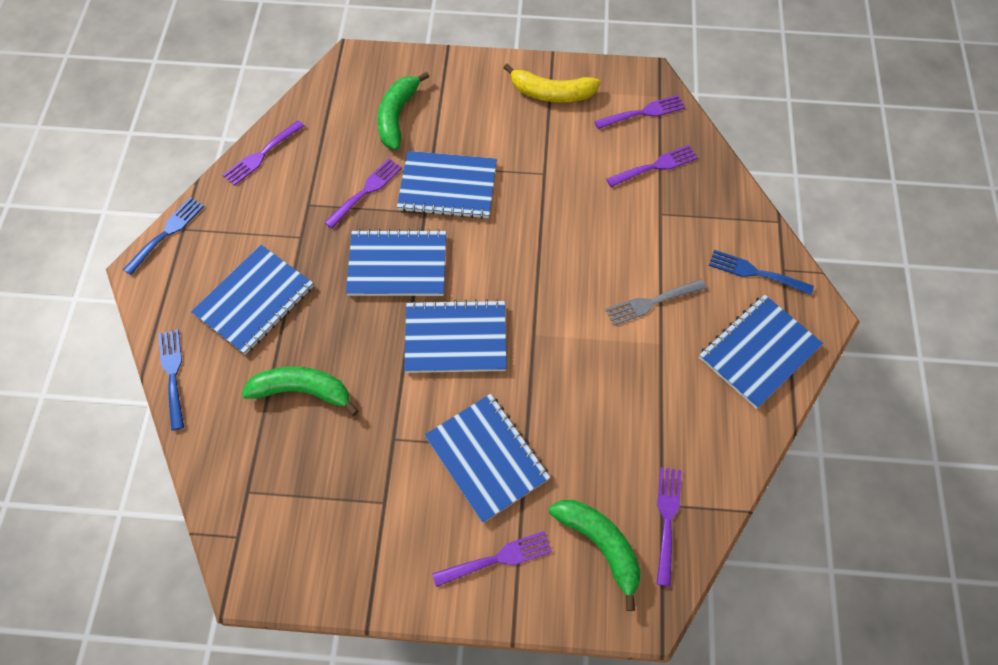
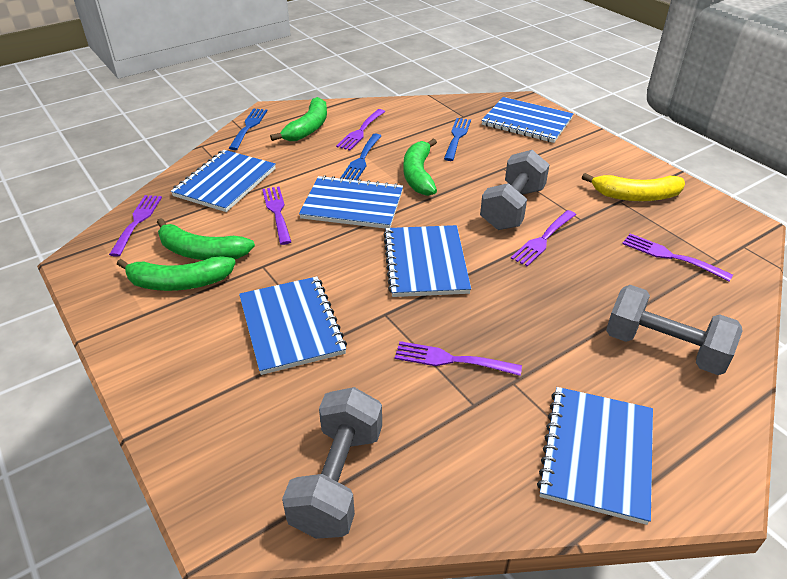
green banana: [241,367,358,416] [377,71,429,150] [549,500,640,611] = 3 -> [117,256,236,291] [157,218,255,260] [270,97,327,141] [403,138,437,196] = 4
grey dumbbell: none = 0 -> [282,387,382,539] [480,150,550,230] [606,285,743,375] = 3
grey fork: [605,279,707,326] = 1 -> none = 0

